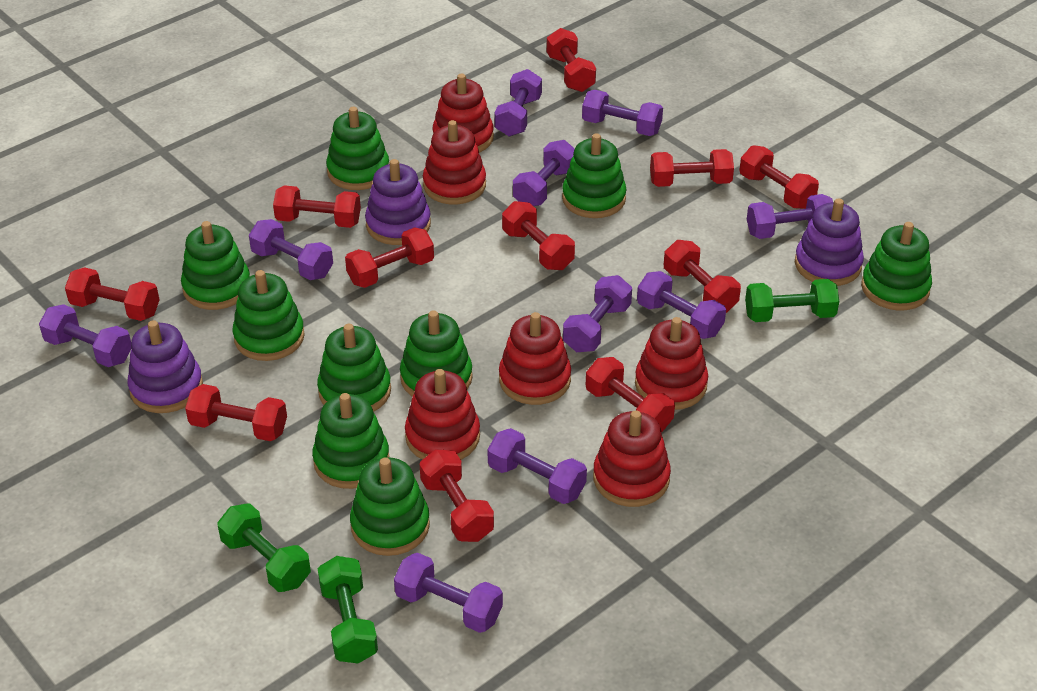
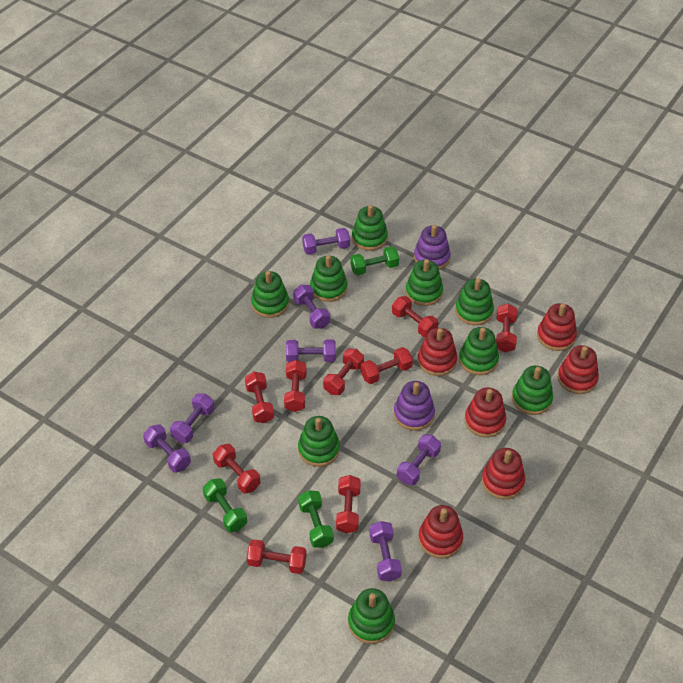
purple dumbbell: [39,304,131,367] [249,219,333,280] [394,553,503,633] [487,428,587,504] [494,69,542,137] [513,140,575,206] [563,275,632,352] [582,90,663,136] [637,271,726,339] [747,194,833,239] = 10 -> [143,424,191,473] [170,393,215,443] [286,339,336,362] [293,285,330,329] [302,228,350,255] [369,521,402,582] [397,434,441,485] = 7
purple stacking toy: [128,320,203,413] [365,159,431,245] [795,199,864,286] = 3 -> [394,381,435,431] [414,225,451,270] = 2
red dumbbell: [65,267,160,321] [185,384,287,441] [273,185,361,228] [345,227,434,288] [420,449,494,542] [502,201,575,270] [547,28,596,92] [586,357,675,432] [650,149,734,187] [664,240,741,313] [740,145,819,209] = 11 -> [213,444,261,494] [245,372,274,423] [247,539,307,574] [284,360,307,412] [323,349,364,395] [336,475,361,533] [361,347,413,384] [392,296,438,337] [496,304,517,352] = 9

